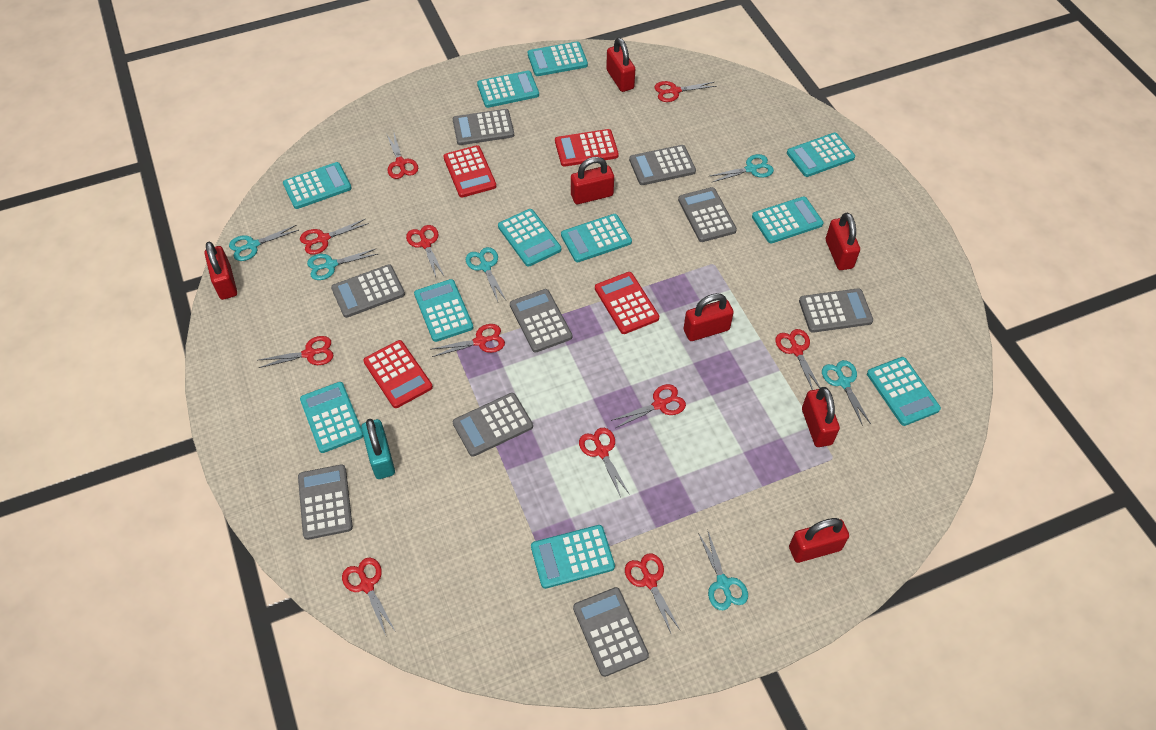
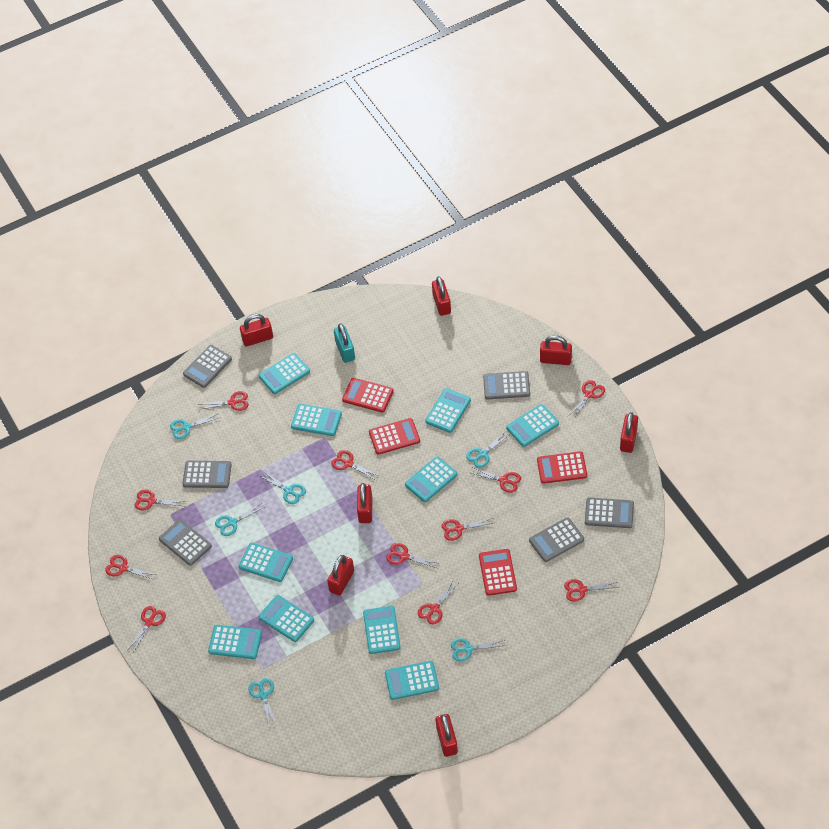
grey calculator: [298,464,353,540] [331,264,405,318] [453,109,514,145] [453,393,533,457] [510,289,572,352] [573,587,649,677] [629,145,696,185] [678,187,737,242] [799,288,873,333] = 9 -> [159,519,212,566] [183,345,232,388] [183,461,232,488] [483,371,530,399] [529,517,584,562] [585,497,634,528] = 6
turquoise calculator: [283,162,352,209] [300,382,363,453] [414,279,474,342] [477,71,539,108] [498,209,561,267] [528,41,588,76] [531,525,615,589] [561,214,632,262] [752,196,823,243] [787,133,855,177] [867,357,941,426] = 11 -> [208,625,262,659] [238,543,293,582] [259,353,310,394] [259,595,314,642] [291,404,342,436] [363,606,401,654] [385,661,439,700] [405,456,457,502] [425,388,471,433] [506,404,559,447] = 10

